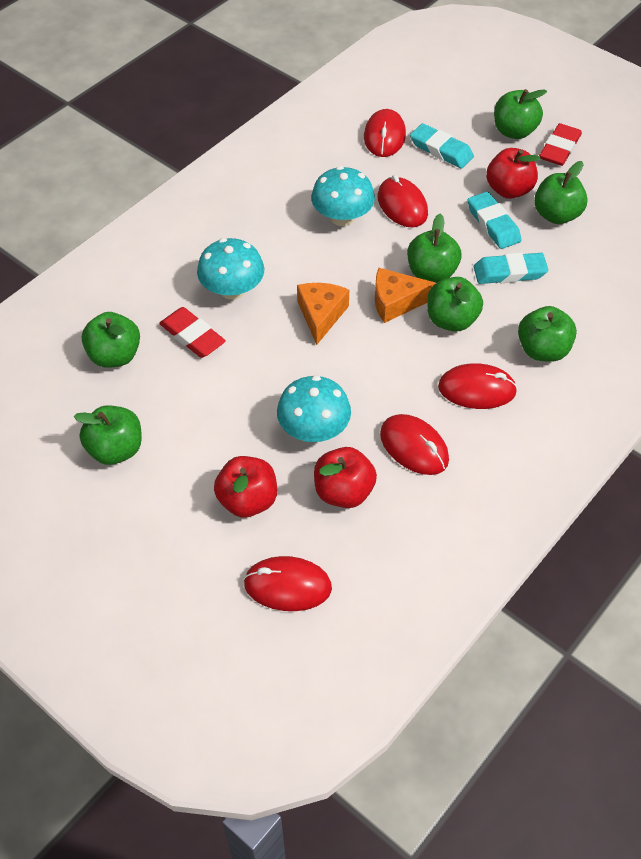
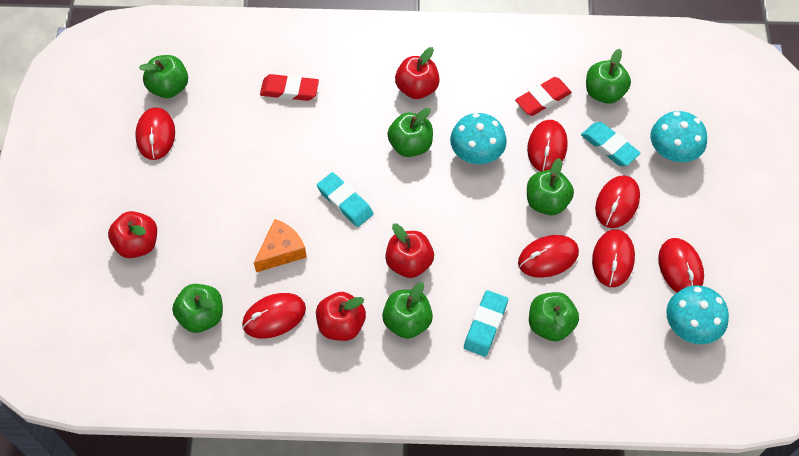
orange cheese: [297,283,349,345] [375,268,436,323] = 2 -> [254,219,307,272] = 1
red apple: [214,456,277,518] [314,447,377,508] [486,148,540,199] = 3 -> [108,211,157,258] [316,292,366,341] [385,224,434,278] [395,47,440,99] = 4
red mouse: [243,556,332,611] [364,109,406,157] [378,175,428,228] [380,414,449,475] [438,363,518,409] = 5 -> [135,107,175,160] [242,293,306,339] [518,235,579,278] [527,120,568,171] [592,229,635,287] [595,175,640,228] [658,238,704,292] = 7

